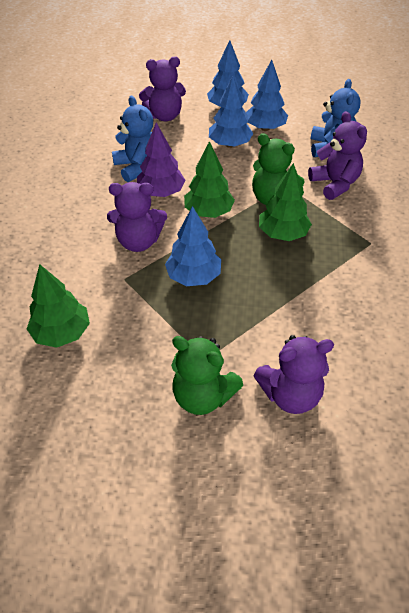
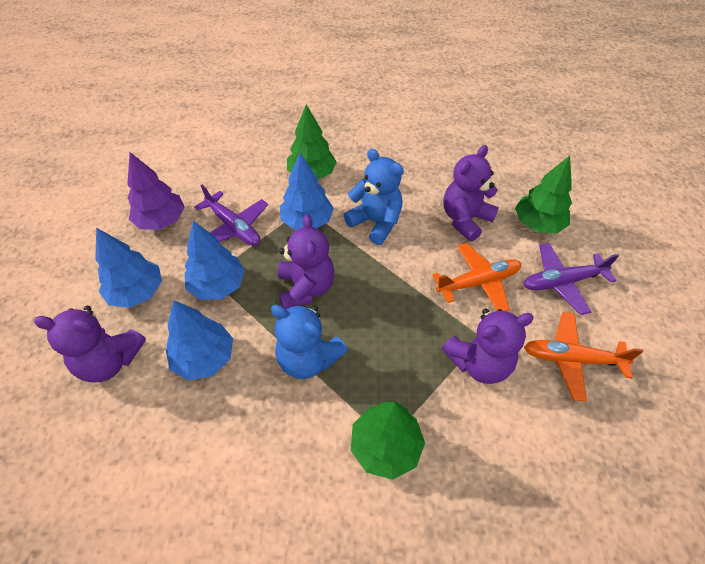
green teddy bear: [171,336,243,415] [252,133,305,205] = 2 -> none = 0
orange plane: none = 0 -> [432,243,521,311] [524,312,644,402] = 2
purple plane: none = 0 -> [194,185,268,246] [523,243,619,315] = 2

